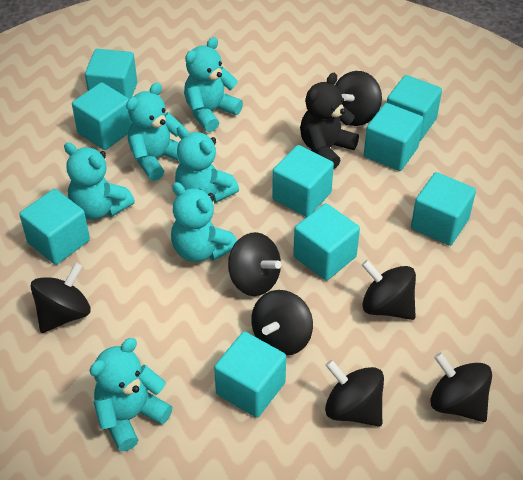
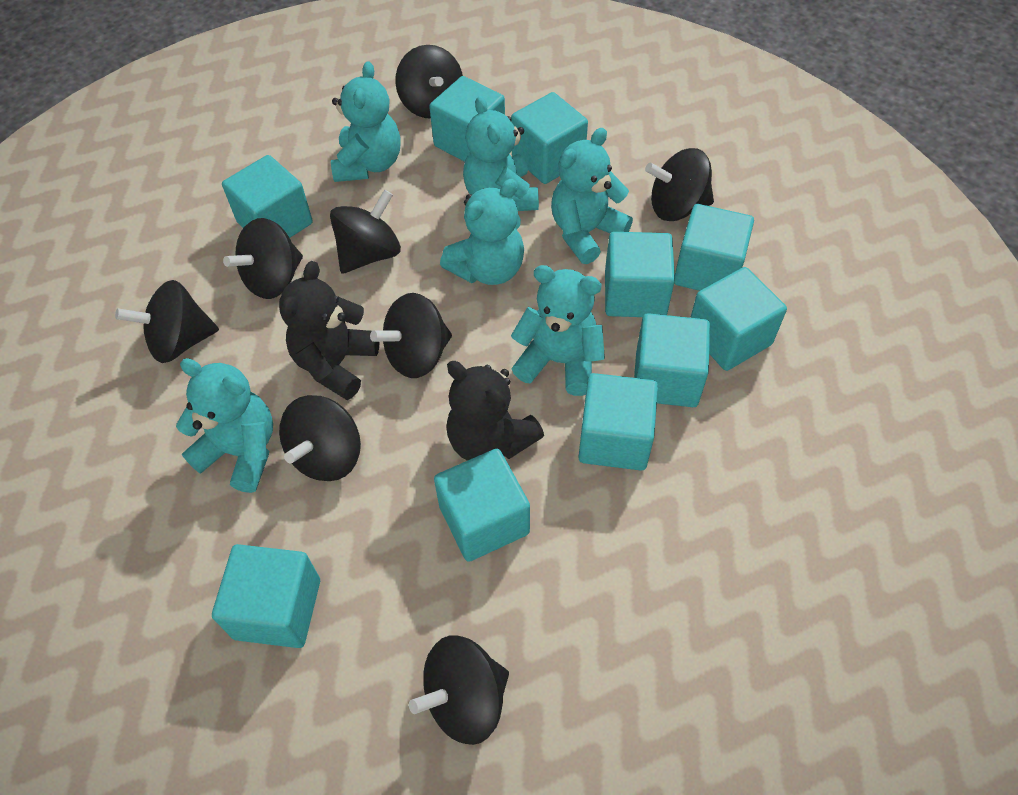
black spinning top: [31,262,91,333] [228,232,281,296] [251,290,313,356] [325,360,384,427] [335,71,382,126] [362,260,416,320] [431,352,492,422] = 7 -> [115,280,219,363] [223,218,303,299] [279,395,361,481] [330,190,401,273] [370,293,452,378] [395,45,463,118] [409,636,509,745] [645,148,714,221] = 8
black teddy bear: [300,73,359,169] = 1 -> [279,261,379,400] [447,361,544,461] = 2
turquoise cube: [19,189,90,265] [72,82,132,150] [85,49,137,99] [214,332,286,418] [272,145,334,217] [293,203,360,280] [364,103,423,171] [387,75,442,141] [411,172,476,246] = 9 -> [212,544,320,648] [222,155,313,238] [429,76,505,162] [434,449,530,562] [511,92,588,184] [578,373,658,471] [605,232,675,317] [634,313,710,407] [674,204,754,291] [690,267,787,371] = 10

